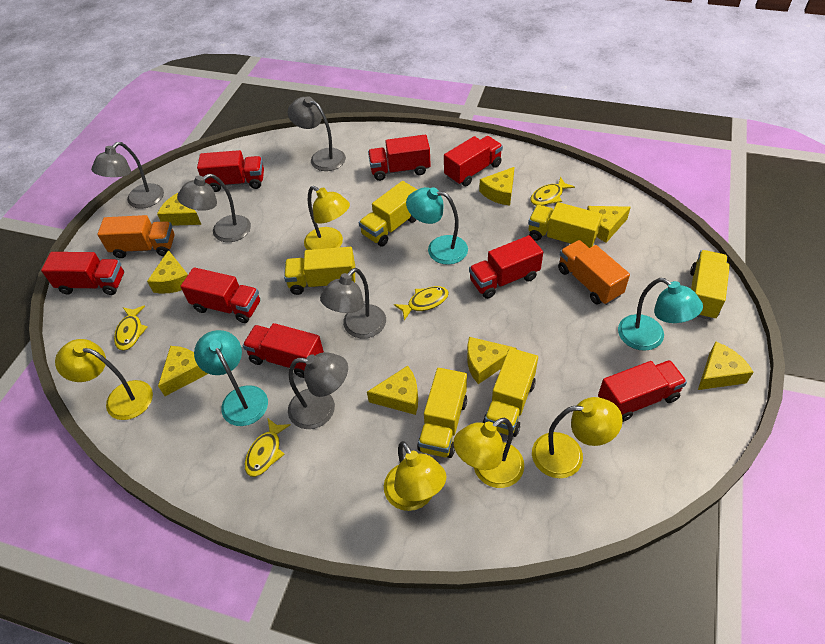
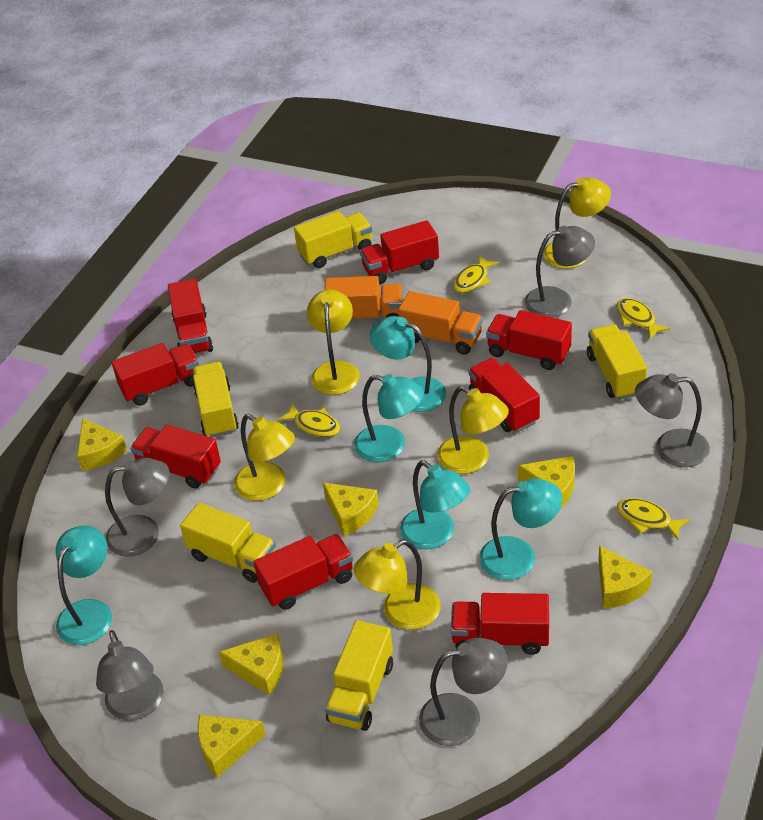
turquoise lamp: [194,330,268,426] [406,187,468,265] [618,278,703,351] = 3 -> [56,525,112,645] [354,374,424,462] [370,316,446,412] [400,460,470,549] [479,478,562,580] = 5
yellow cheese: [147,250,188,293] [157,192,202,226] [158,346,208,396] [367,366,418,415] [467,337,517,384] [479,167,514,205] [587,206,631,243] [698,342,754,390] = 8 -> [77,418,127,471] [198,715,265,778] [219,633,283,695] [323,483,379,536] [518,456,575,509] [599,546,652,609] = 6
yellow truck: [284,247,355,295] [359,181,418,247] [417,368,467,458] [483,348,538,437] [528,202,602,248] [690,250,730,320] = 6 -> [180,502,276,583] [193,362,239,438] [294,211,372,268] [325,620,393,731] [587,324,647,400] = 5

